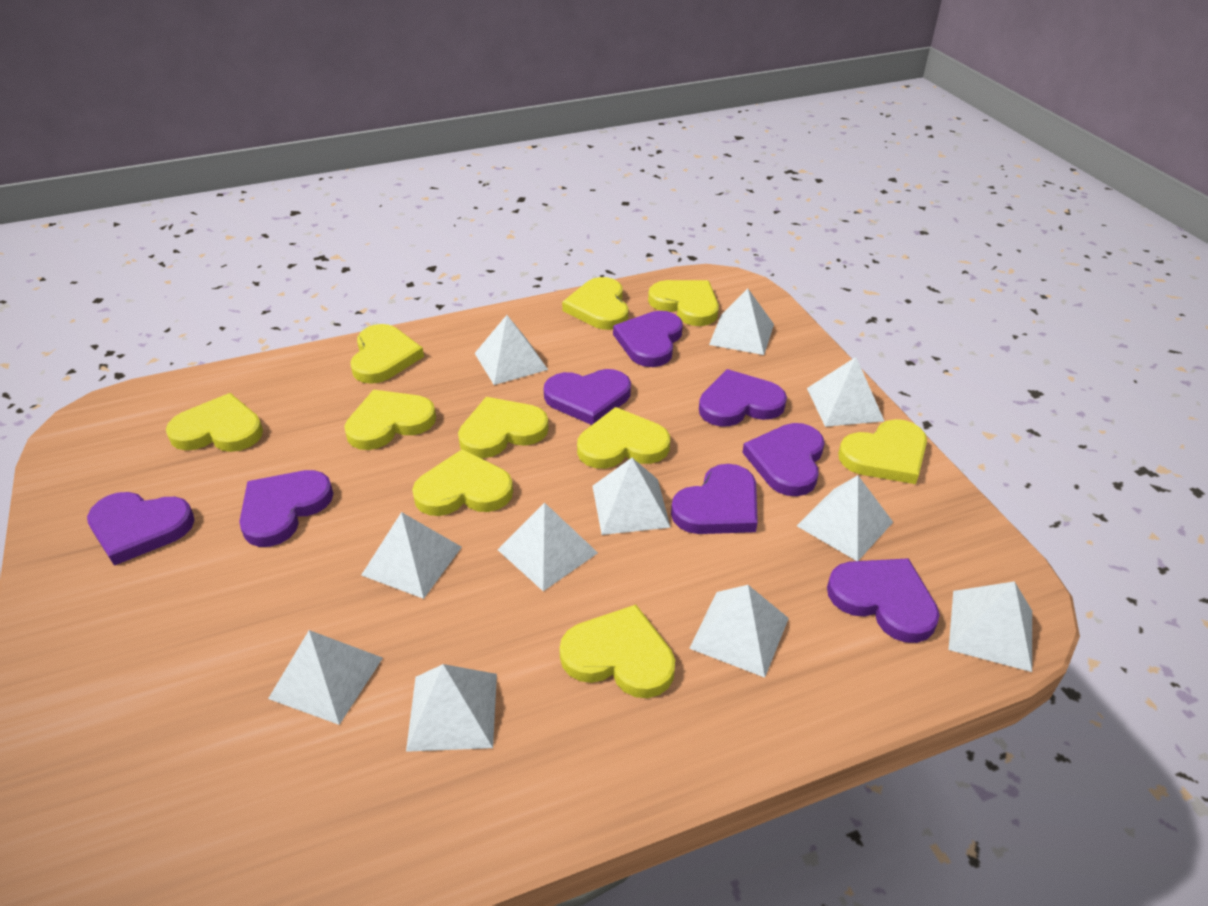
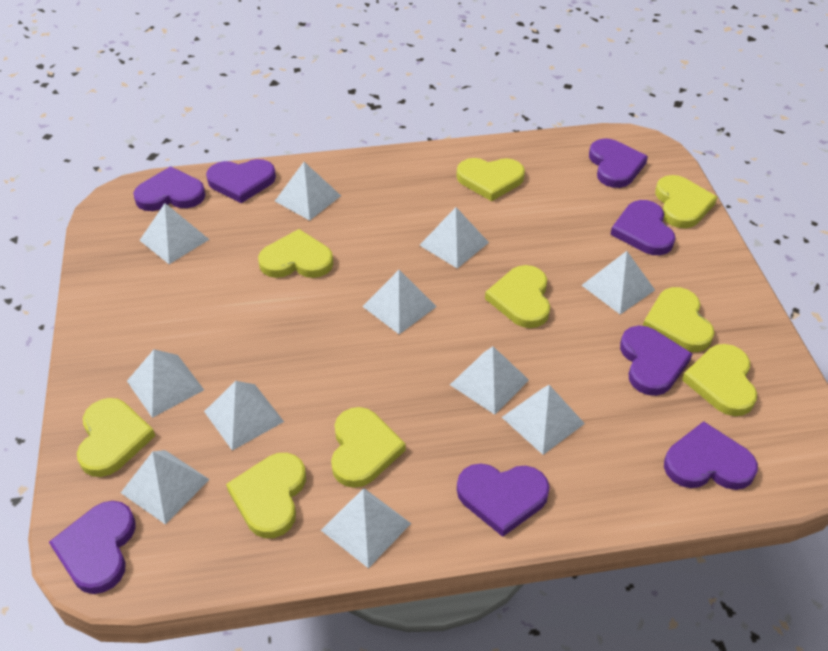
yellow heart: [166,393,263,452] [344,390,436,450] [350,324,424,384] [412,449,513,516] [458,397,549,458] [559,605,675,698] [562,277,628,330] [577,407,670,469] [648,280,719,326] [838,419,927,484] = 10 -> [77,398,155,477] [226,453,306,538] [258,229,333,278] [331,407,406,488] [456,158,525,201] [485,265,550,328] [643,287,715,352] [655,175,717,228] [682,344,757,416] = 9

